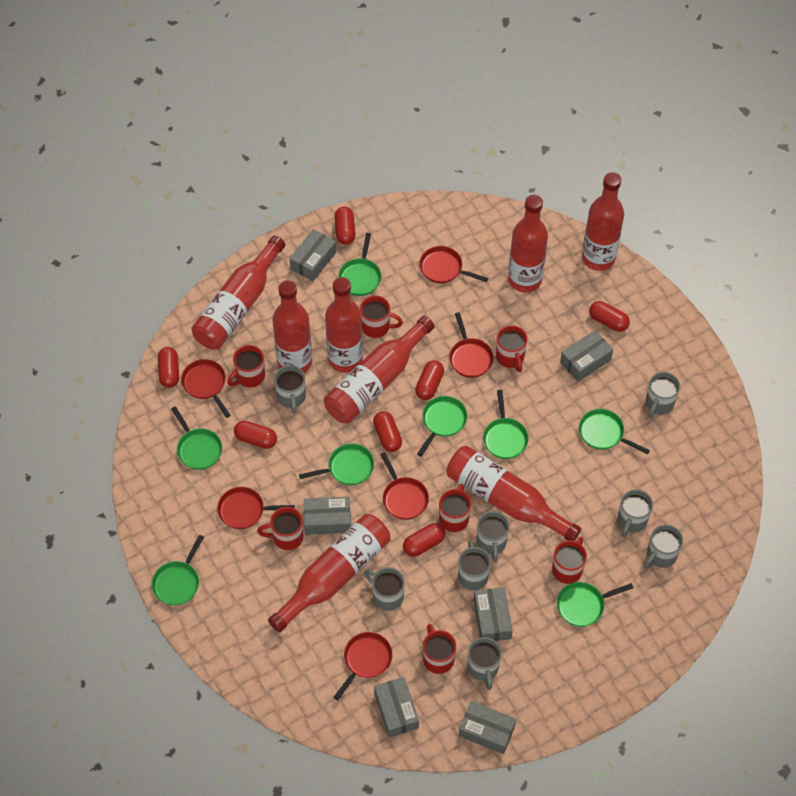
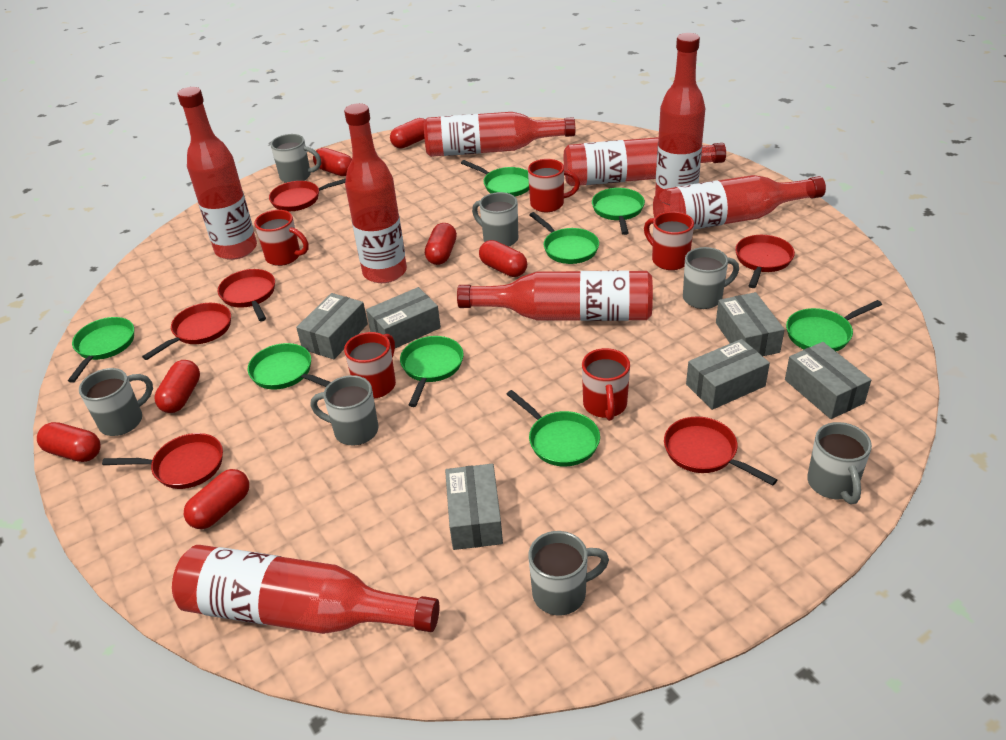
grey mug: [274,365,306,414] [364,567,405,611] [458,540,491,590] [467,637,502,690] [477,511,510,562] [618,489,653,538] [644,524,683,569] [646,372,680,418] = 8 -> [79,368,153,436] [271,134,321,183] [311,375,378,445] [472,192,518,247] [528,531,609,615] [683,247,739,309] [807,422,872,504] = 7
red mug: [227,345,265,388] [257,507,303,550] [360,296,403,338] [423,624,456,674] [439,484,471,532] [496,325,527,372] [552,537,587,584] = 7 -> [254,210,309,266] [344,332,396,399] [528,159,580,212] [582,348,630,421] [644,212,694,270] = 5

